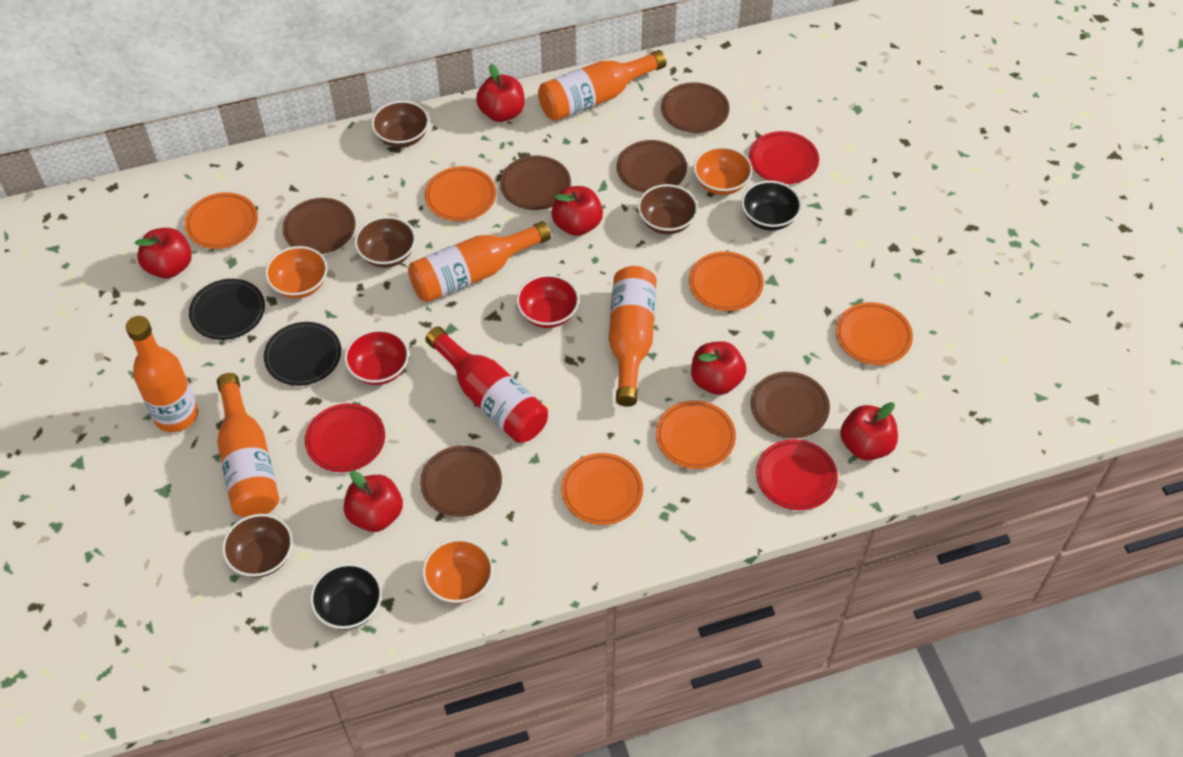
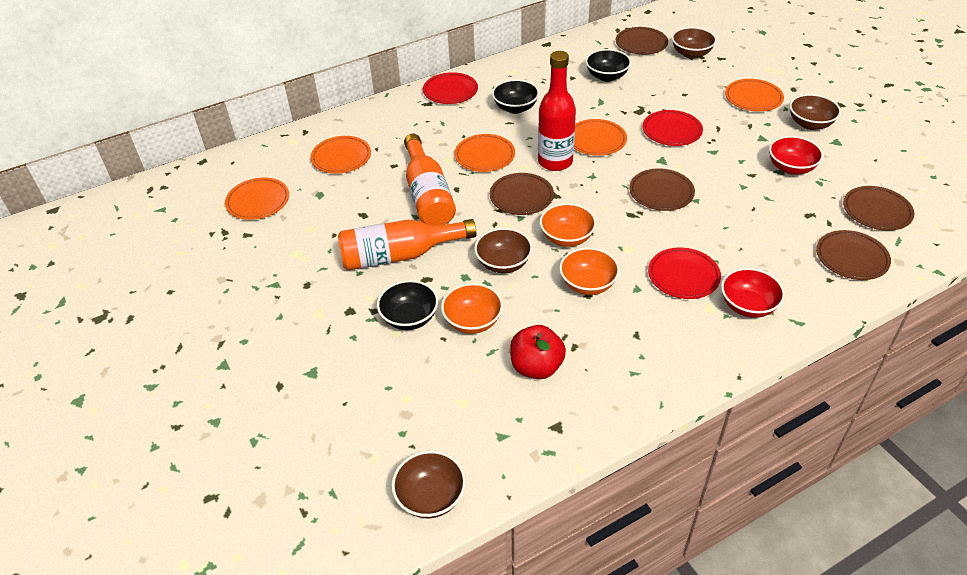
black bowl: [310,563,382,630] [741,181,802,231] = 2 -> [377,280,438,330] [492,79,539,114] [585,49,631,82] = 3
black plate: [189,279,265,340] [264,322,341,386] = 2 -> none = 0
brown plate: [283,198,355,254] [420,445,502,517] [500,156,571,210] [617,140,687,193] [661,82,729,133] [751,372,830,438] = 6 -> [490,173,554,215] [616,27,668,55] [629,168,695,211] [816,230,891,280] [843,186,914,231] = 5
orange bottle: [126,316,198,432] [217,373,279,517] [408,221,551,302] [538,50,667,121] [609,266,657,407] = 5 -> [338,219,476,270] [404,134,456,226] = 2
orange plate: [185,192,258,249] [425,166,496,221] [561,453,643,525] [656,400,736,469] [689,251,764,311] [836,302,913,365] = 6 -> [225,177,289,220] [311,136,371,174] [455,134,515,172] [574,119,627,156] [725,79,784,112] = 5
red apple: [135,228,192,279] [344,470,403,532] [476,64,525,122] [551,186,603,236] [691,341,746,395] [840,402,898,461] = 6 -> [510,325,566,379] = 1

